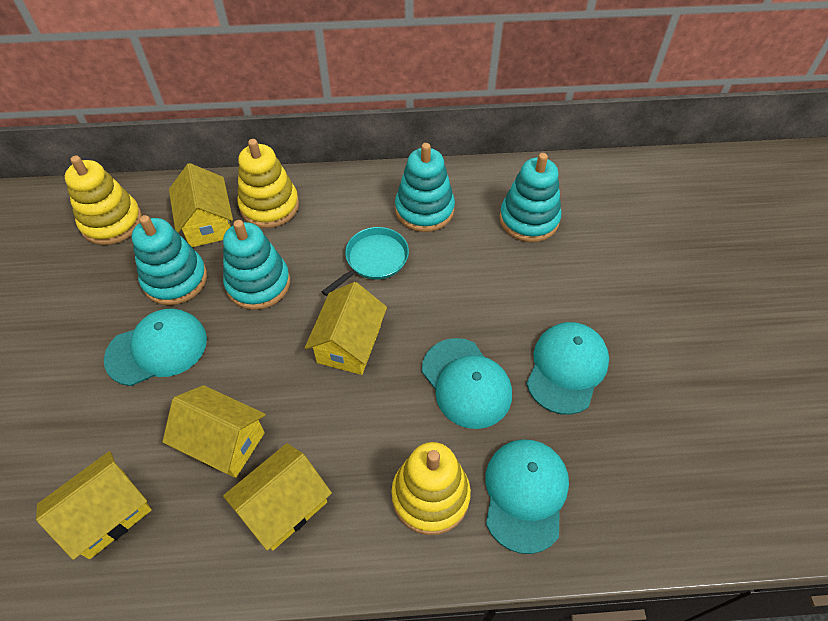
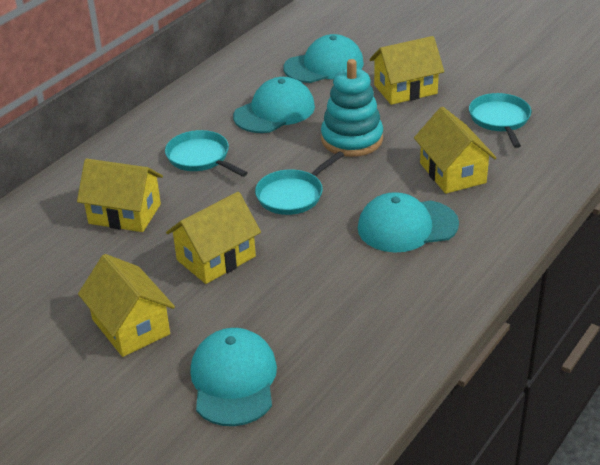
turquoise pan: [321,227,409,296] = 1 -> [165,130,247,177] [255,151,344,215] [469,93,531,148] = 3
turquoise stacking toy: [132,215,207,305] [223,220,290,310] [395,143,455,232] [499,153,561,242] = 4 -> [321,59,383,157] = 1
yellow stacking toy: [65,155,142,245] [237,139,299,228] [391,442,471,535] = 3 -> none = 0

